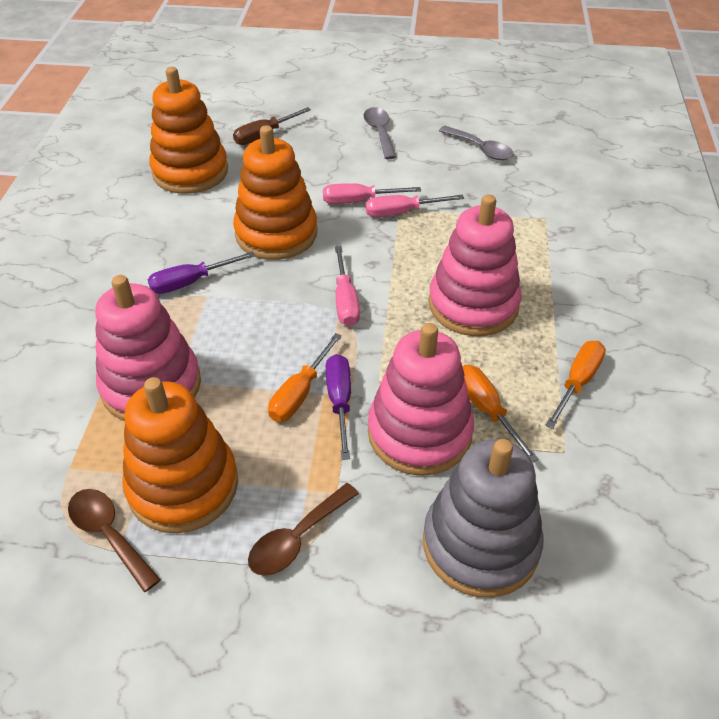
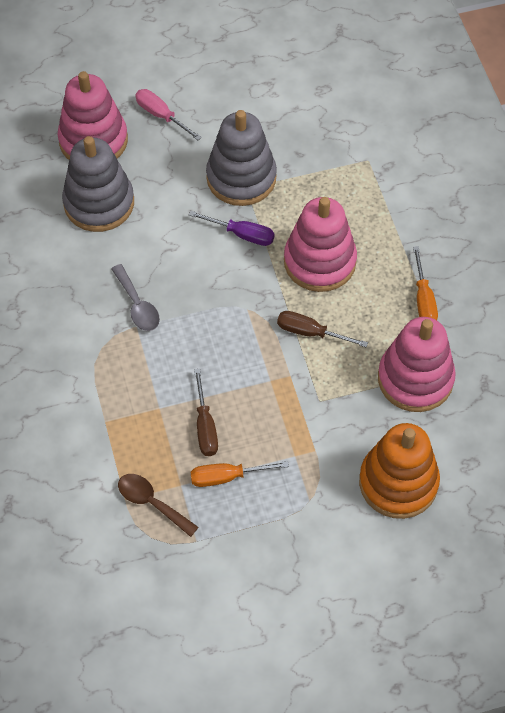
brown screwdriver: [233,107,311,145] = 1 -> [194,369,218,456] [277,311,368,347] = 2
brown spoon: [68,489,161,592] [248,483,359,576] = 2 -> [118,474,199,537] = 1
grey spoon: [363,107,396,159] [439,126,514,160] = 2 -> [111,264,160,331] = 1
grey stacking toy: [423,439,544,598] = 1 -> [62,136,134,232] [206,110,277,206] = 2
orange screwdriver: [268,333,342,422] [462,365,539,462] [546,341,606,429] = 3 -> [191,461,289,487] [413,246,438,320] = 2
orange stacking toy: [122,377,238,533] [149,67,228,194] [233,125,318,260] = 3 -> [359,423,440,519] = 1
pink screwdriver: [323,183,421,204] [335,246,360,326] [365,195,464,217] = 3 -> [135,89,202,140] = 1
purple screwdriver: [148,251,255,294] [326,354,351,460] = 2 -> [189,211,275,246] = 1

